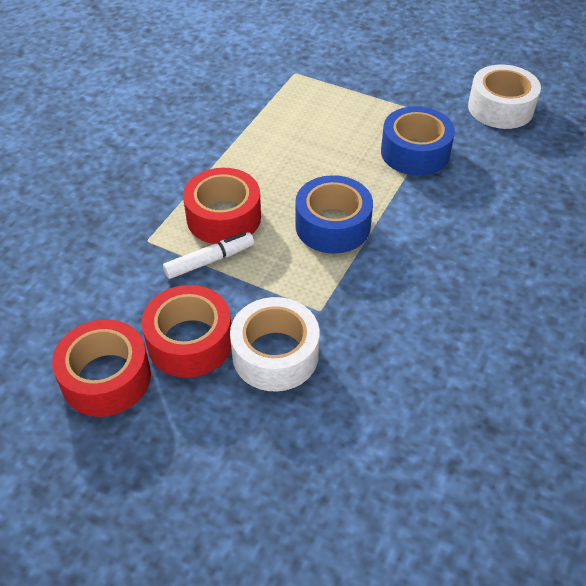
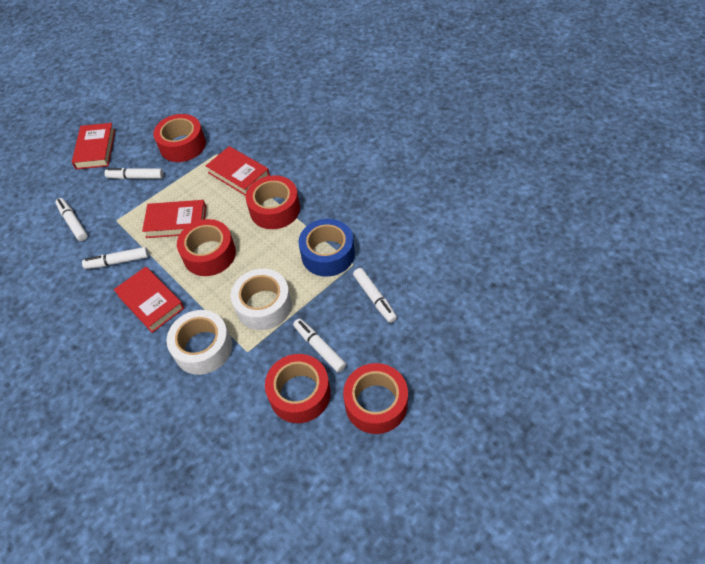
blue tape: [295,175,373,253] [381,106,455,176] = 2 -> [298,219,355,277] = 1
red book: none = 0 -> [72,123,115,169] [114,267,184,333] [142,200,206,238] [206,146,270,196] = 4
red tape: [52,319,151,417] [142,285,231,378] [183,168,261,244] = 3 -> [153,114,206,162] [177,219,236,276] [246,175,300,229] [265,354,331,423] [343,363,408,434] = 5
white marker: [163,232,254,279] = 1 -> [55,198,88,241] [82,247,149,269] [105,168,164,179] [293,319,346,372] [353,268,397,323] = 5

